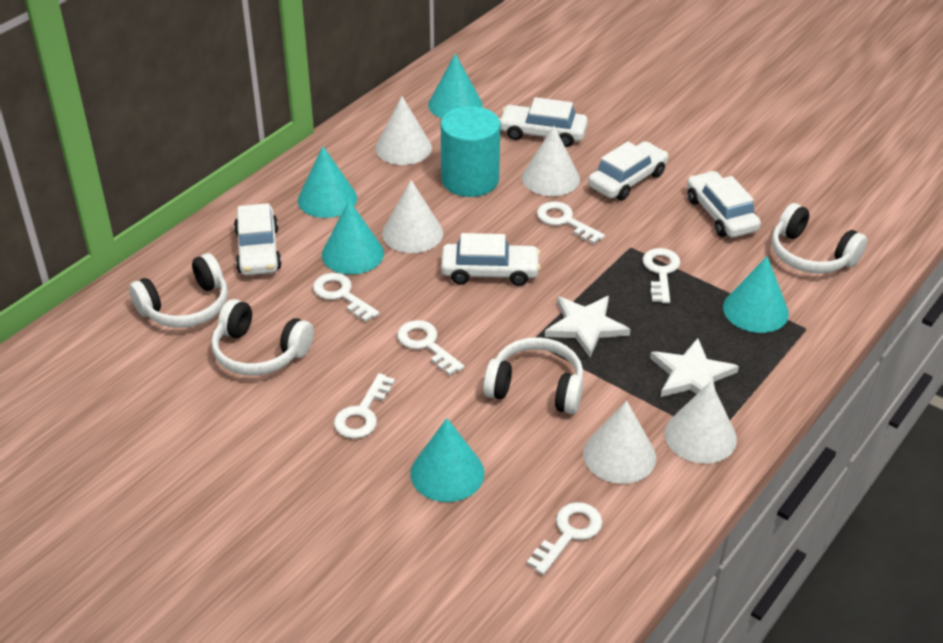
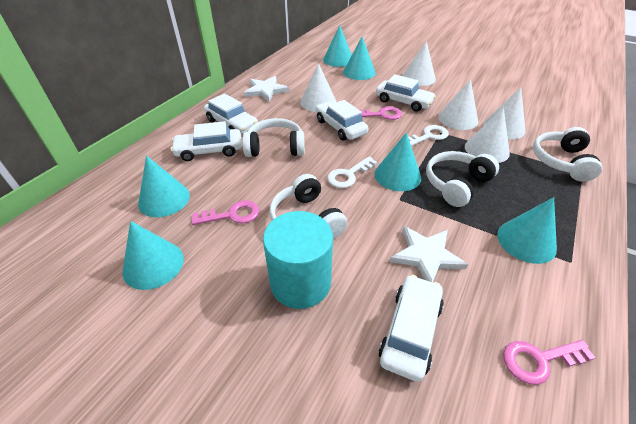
pink key: none = 0 -> [191,200,259,225] [360,106,402,120] [503,340,596,385] = 3
turquoise cone: [298,146,357,218] [322,200,384,274] [410,418,484,502] [428,54,483,118] [723,256,789,333] = 5 -> [122,221,184,290] [138,156,190,217] [323,25,352,67] [343,36,375,80] [374,133,421,191] [497,197,557,264] = 6
white key: [313,273,379,322] [334,373,395,439] [397,320,464,376] [527,502,602,575] [537,202,605,244] [642,248,681,303] = 6 -> [327,156,377,188] [408,125,449,146] = 2

